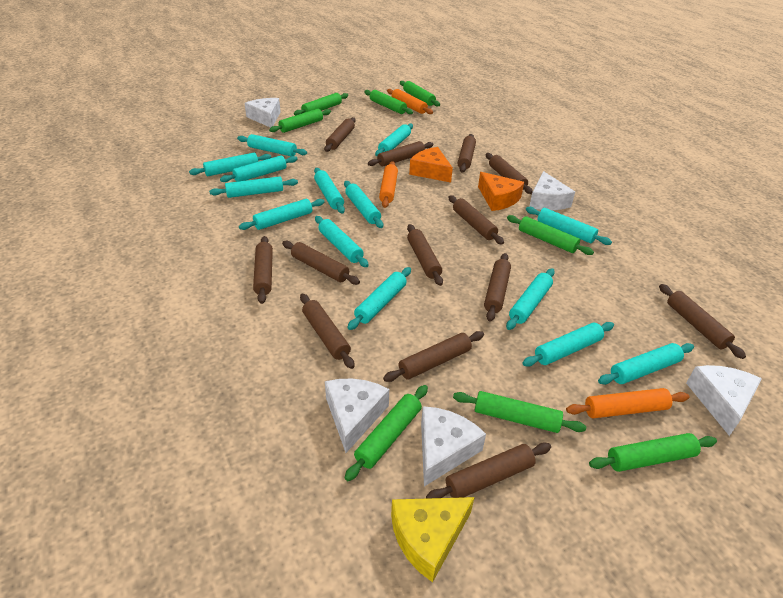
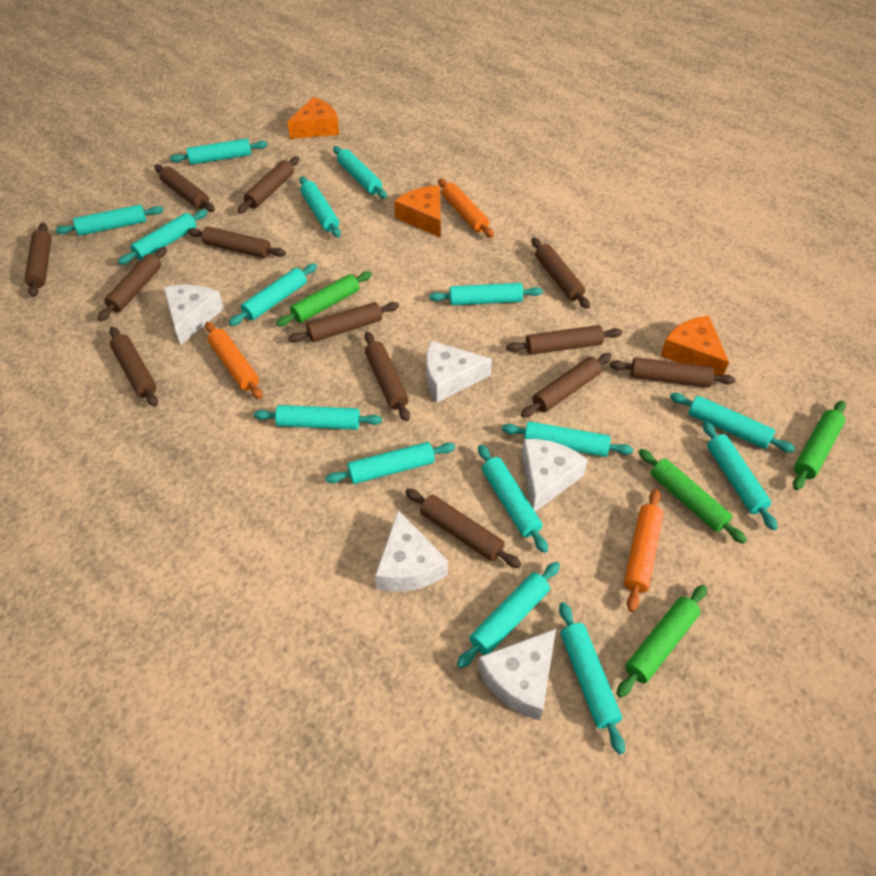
green rolling pin: [269,109,331,133] [294,93,348,115] [345,385,428,481] [364,90,413,114] [400,81,440,107] [453,391,586,433] [507,215,594,255] [589,433,717,472] = 8 -> [276,271,372,326] [617,585,707,698] [639,449,747,544] [793,401,846,490] = 4
orange cheese: [409,147,453,183] [478,172,524,211] = 2 -> [287,97,339,139] [394,185,441,238] [661,316,729,375] = 3
turquoise rolling pin: [189,153,271,176] [209,176,298,198] [220,155,298,182] [237,134,307,156] [239,199,325,230] [314,168,345,213] [315,216,369,267] [344,181,383,228] [347,267,411,330] [375,124,413,156] [506,268,555,330] [522,322,614,367] [526,207,612,245] [598,343,694,385] = 14 -> [55,204,164,236] [118,210,207,265] [170,138,268,165] [229,263,317,326] [254,405,382,430] [299,176,341,238] [325,442,455,484] [333,146,387,199] [429,283,543,305] [457,562,560,668] [478,445,548,553] [502,421,633,457] [559,602,625,755] [670,393,795,452] [703,421,777,531] = 15
yellow cheese: [391,497,475,582] = 1 -> none = 0

